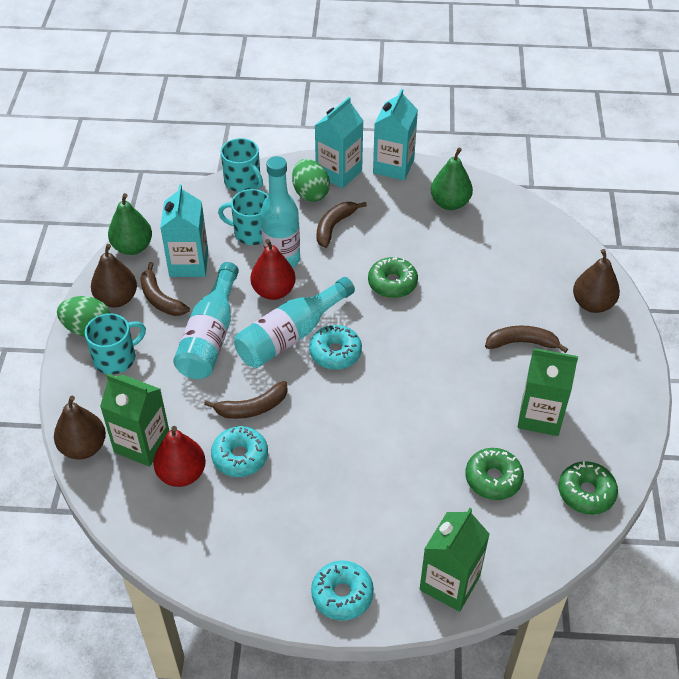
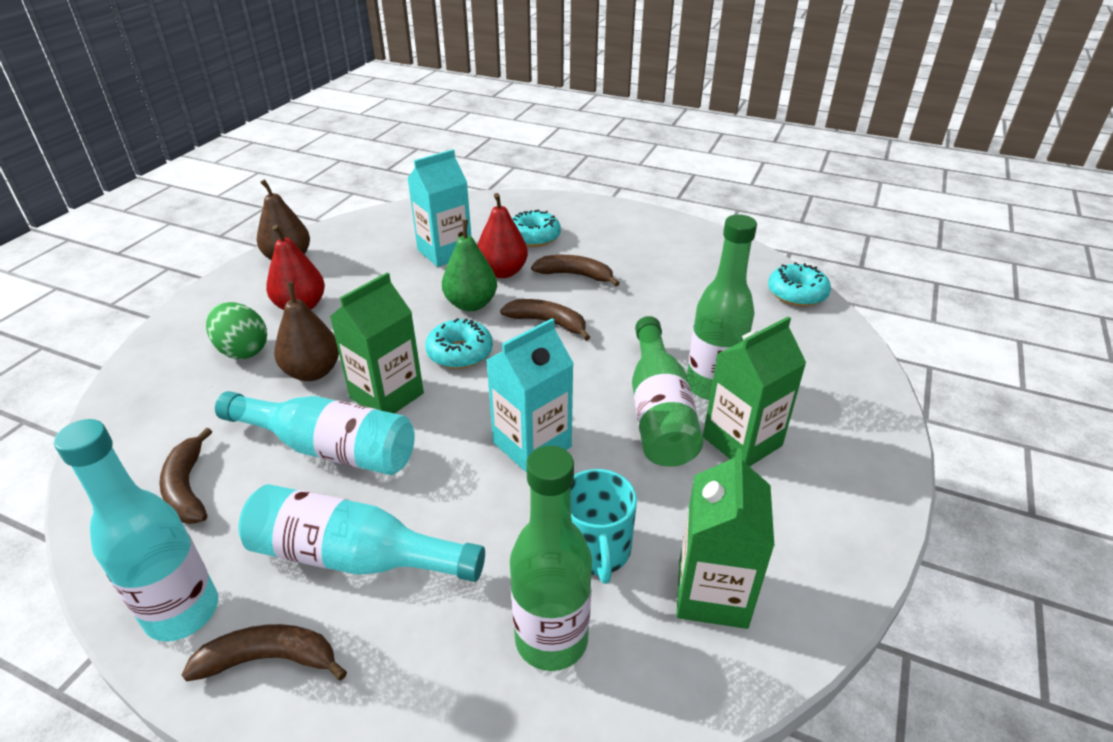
brown pear: [54,396,106,459] [91,244,137,308] [573,249,620,313] = 3 -> [257,179,310,260] [274,282,339,381] = 2
green bottle: none = 0 -> [510,446,592,671] [632,316,703,467] [687,215,757,400] = 3
green donut: [368,257,418,298] [466,448,524,500] [559,461,618,515] = 3 -> none = 0
green egg: [57,296,110,337] [292,159,330,202] = 2 -> [206,302,267,359] = 1
green pear: [108,193,152,255] [431,148,473,210] = 2 -> [442,220,497,311] = 1
turquoise carton: [160,184,208,277] [314,97,363,189] [373,89,418,180] = 3 -> [407,149,472,267] [486,318,574,473] = 2
turquoise mug: [85,313,146,375] [218,189,268,245] [221,138,263,192] = 3 -> [570,469,637,584] = 1

